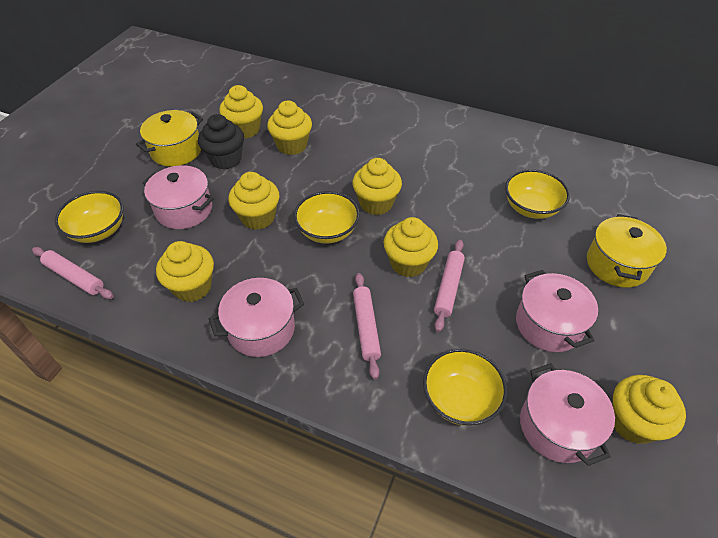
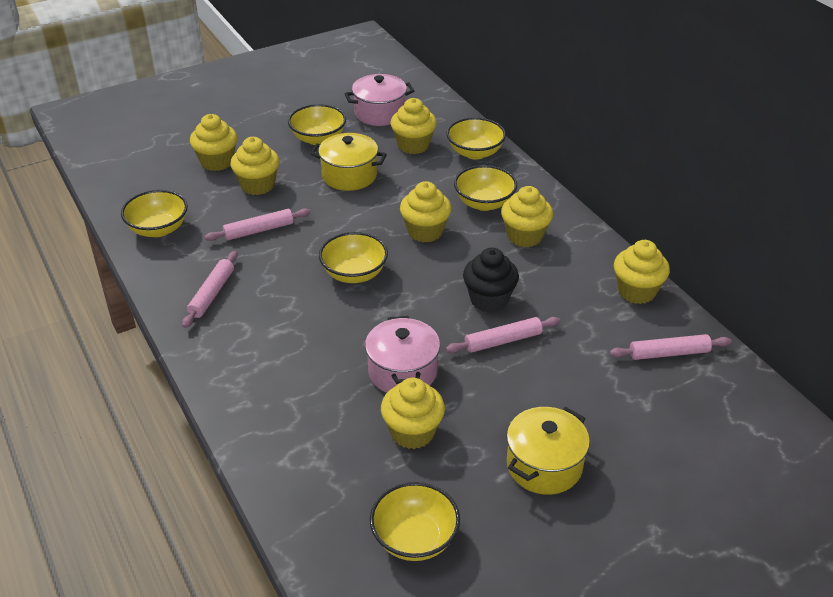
pink pot: [142,165,214,229] [209,278,304,357] [516,270,598,352] [520,363,615,466] = 4 -> [344,74,414,126] [365,316,440,393] = 2
pink rolling pin: [32,247,114,299] [353,273,381,380] [434,240,465,332] = 3 -> [182,251,238,328] [205,208,311,241] [446,317,560,353] [609,334,731,360] = 4
yellow bowl: [55,191,124,243] [294,191,360,244] [423,348,507,426] [505,169,570,219] = 4 -> [121,190,188,237] [288,104,346,145] [319,232,388,283] [370,482,460,561] [446,117,506,160] [454,165,517,211] = 6

